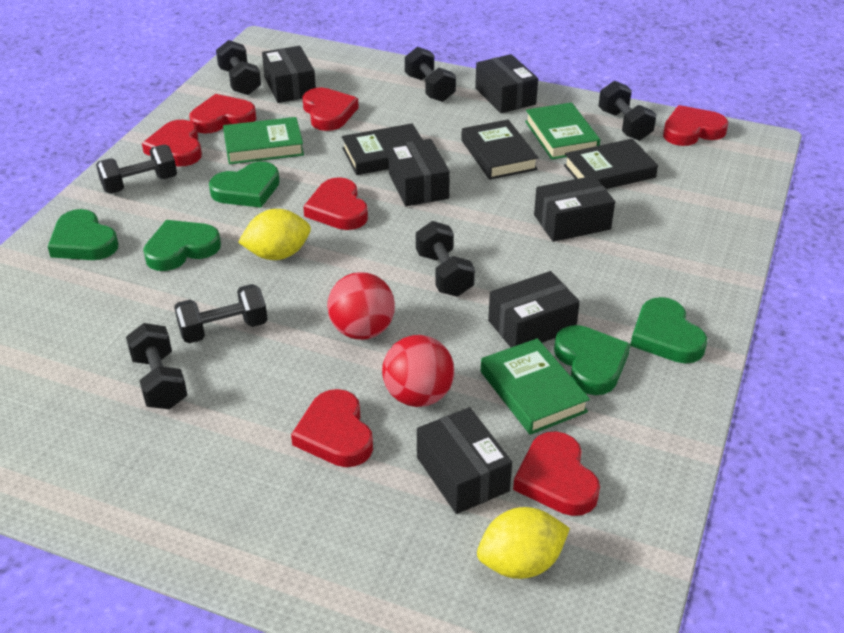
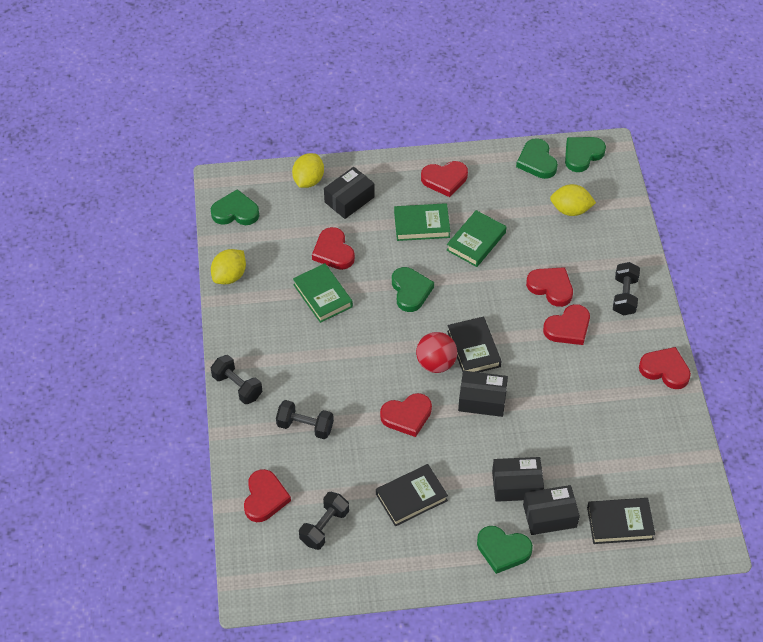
black box: [262,46,316,103] [388,139,450,206] [417,407,512,514] [475,54,538,113] [488,271,580,347] [534,176,615,242] = 6 -> [324,167,374,219] [458,371,508,417] [492,457,544,502] [523,485,580,535] = 4
black dumbbell: [96,145,177,194] [126,323,187,409] [174,284,268,343] [216,40,261,95] [405,47,456,102] [416,221,475,297] [599,81,656,141] = 7 -> [211,355,263,404] [276,400,334,439] [299,492,349,550] [613,262,640,316] = 4
red ball: [327,272,395,340] [382,335,454,407] = 2 -> [416,332,457,373] = 1
yellow lemon: [238,209,311,260] [477,507,570,579] = 2 -> [211,249,246,284] [292,153,324,188] [550,184,596,216] = 3

